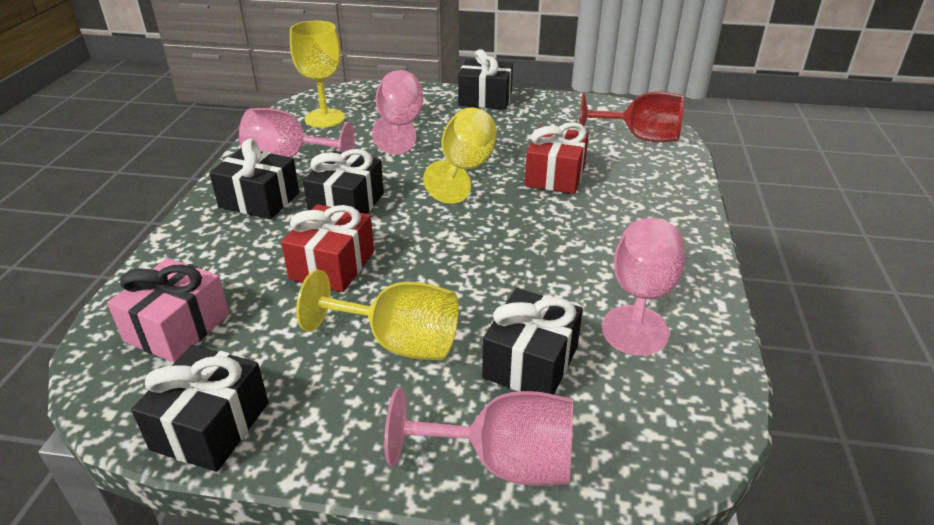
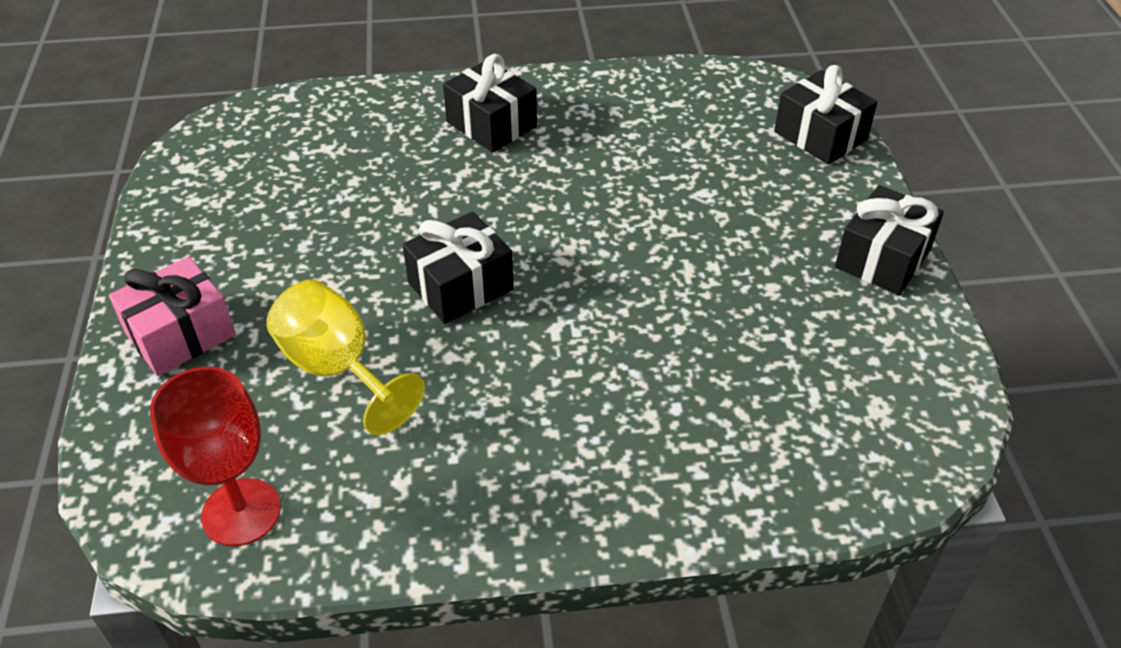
black gift: [131,345,268,472] [209,139,299,219] [303,149,384,214] [458,49,513,109] [482,288,583,395] = 5 -> [403,212,514,324] [443,54,537,152] [774,65,877,165] [835,185,944,295] = 4
pink goblet: [239,108,355,158] [372,70,423,155] [384,388,573,486] [602,218,685,356] = 4 -> none = 0
red gift: [281,204,374,292] [525,122,589,194] = 2 -> none = 0
yellow goblet: [290,21,345,128] [296,270,459,360] [423,107,497,204] = 3 -> [266,280,425,435] = 1

